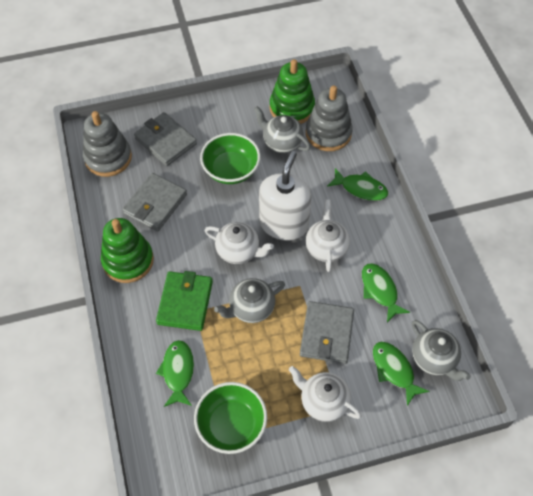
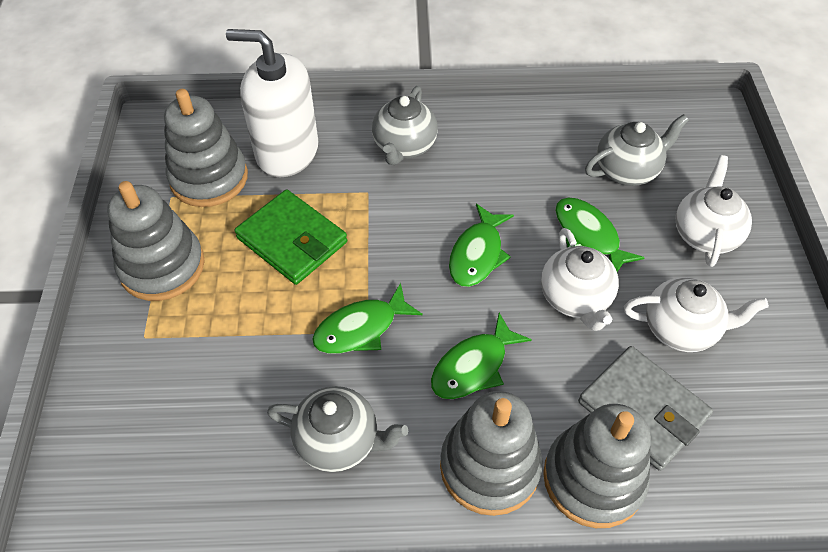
green bowl: [194,382,267,454] [200,133,261,184] = 2 -> none = 0
green stacking toy: [101,218,154,283] [269,59,315,124] = 2 -> none = 0
grey stacking toy: [83,111,132,177] [306,86,353,151] = 2 -> [107,181,205,301] [164,89,248,207] [440,391,543,516] [543,404,651,528] = 4
grey wallet: [122,173,187,231] [134,112,197,166] [300,301,354,364] = 3 -> [578,346,713,471] = 1

